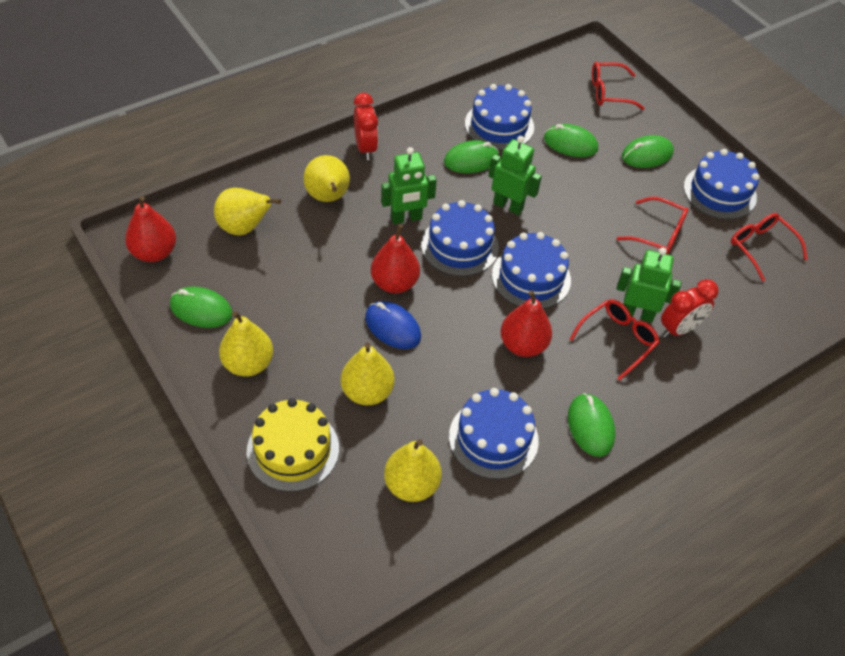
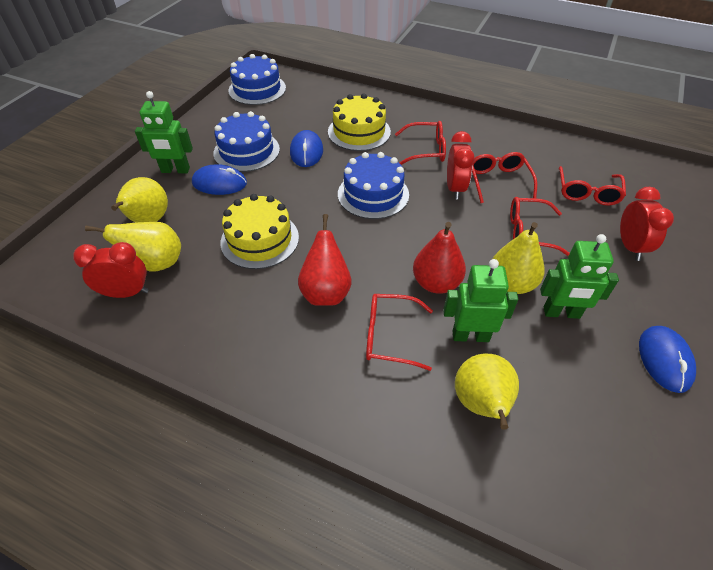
blue cake: [421,200,499,276] [449,388,539,479] [465,84,534,150] [492,232,571,309] [684,149,760,219] = 5 -> [213,111,280,172] [228,54,286,105] [338,152,409,219] = 3
blue mouse: [365,301,421,349] = 1 -> [192,164,247,195] [290,130,323,167] [639,326,696,393] = 3
green mouse: [170,287,232,328] [444,140,499,173] [544,124,598,157] [568,393,615,457] [622,135,674,168] = 5 -> none = 0
red clock: [354,93,378,160] [661,279,719,338] = 2 -> [73,242,149,298] [447,131,475,200] [620,187,674,261] = 3
red glasses: [570,299,660,380] [592,62,645,110] [617,197,689,254] [731,213,808,282] = 4 -> [366,294,433,371] [395,121,446,165] [472,152,537,203] [510,197,570,256] [558,166,626,205] = 5
red pear: [125,196,176,262] [371,224,420,293] [500,290,552,357] = 3 -> [298,214,352,306] [413,222,466,294] = 2
yellow cake: [247,398,339,492] = 1 -> [220,194,299,269] [328,93,391,151] = 2
yellow pear: [214,188,281,235] [219,311,273,377] [303,155,350,202] [341,342,394,405] [384,439,442,502] = 5 -> [85,222,181,272] [111,177,168,222] [455,353,519,430] [493,222,545,294] = 4

